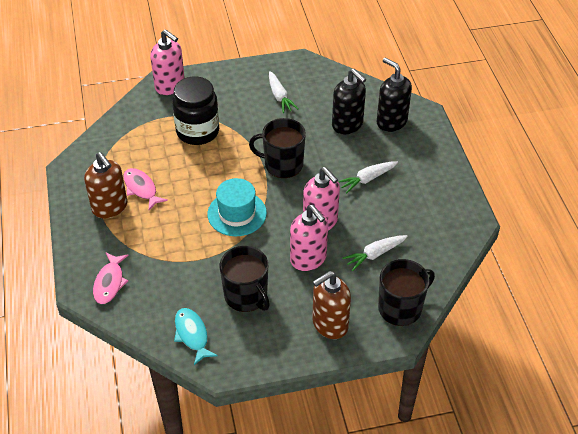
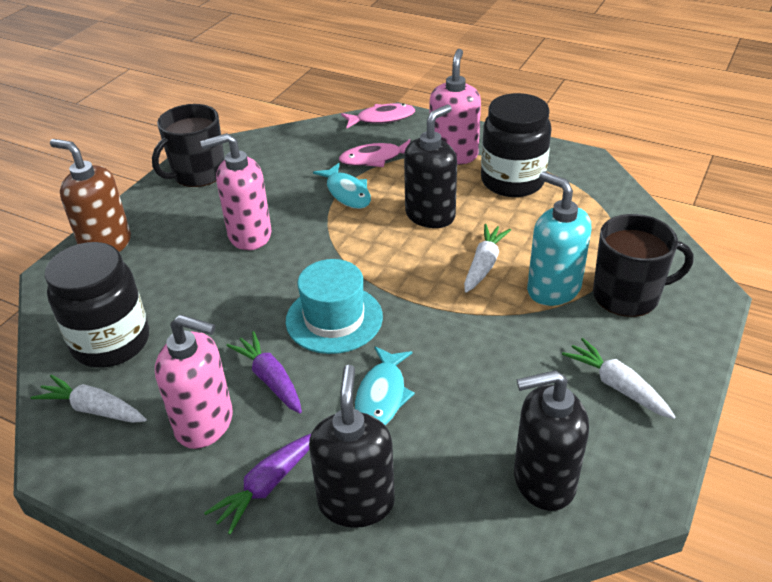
black jar: [172,76,219,145] = 1 -> [45,242,149,368] [481,93,552,197] = 2
black mug: [219,246,270,312] [249,118,306,178] [378,259,435,326] = 3 -> [152,104,225,187] [593,214,694,317] = 2
black soap dispenser: [332,69,366,134] [377,57,412,132] = 2 -> [309,365,395,528] [404,104,457,228] [514,370,589,511] = 3
brown soap dispenser: [84,152,127,218] [312,271,351,339] = 2 -> [50,139,131,252] = 1
purple carrot: none = 0 -> [204,434,311,534] [226,331,302,413] = 2
turquoise fish: [174,308,218,365] = 1 -> [313,163,371,209] [355,346,415,425] = 2
turquoise soap dispenser: none = 0 -> [527,171,591,306] = 1

